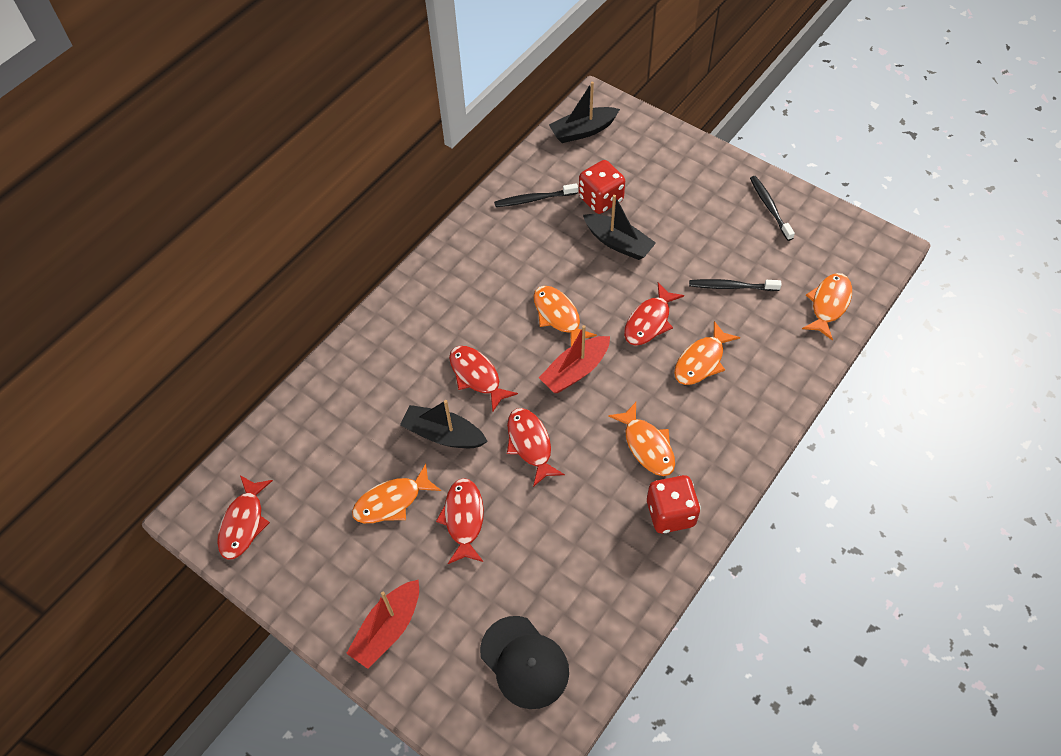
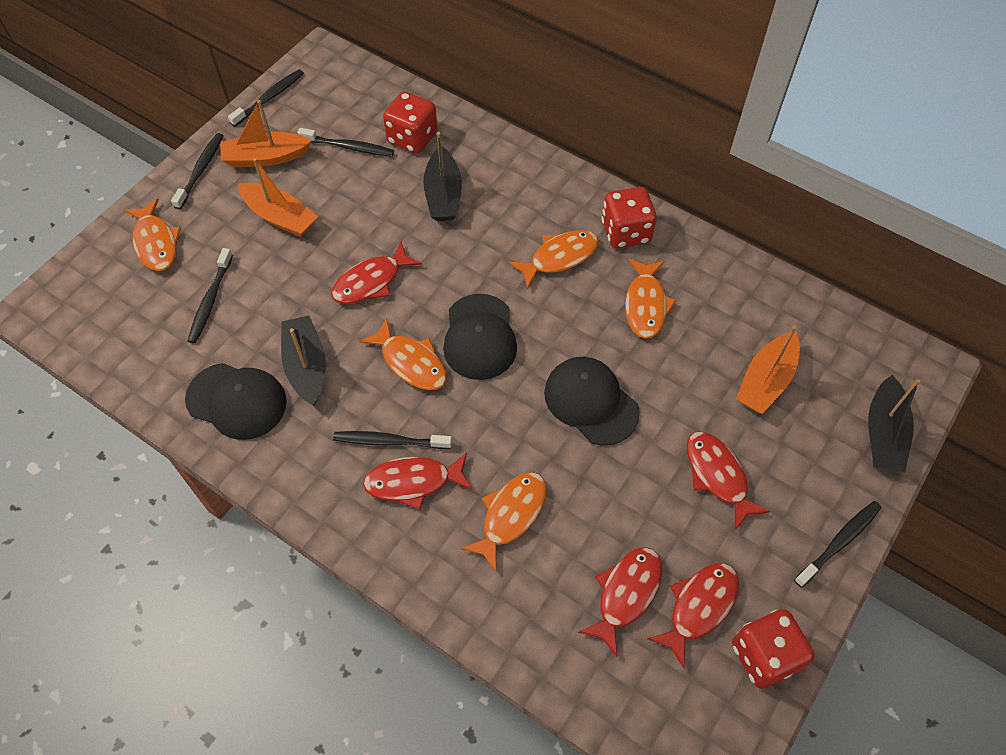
black cap: [480,616,569,709] = 1 -> [185,363,287,440] [443,294,517,380] [544,357,640,446] = 3
black toothbrush: [494,183,578,207] [689,279,782,291] [750,176,795,241] = 3 -> [171,133,223,209] [188,248,233,343] [228,69,304,127] [298,128,394,157] [333,431,452,449] [794,501,881,587] = 6
orange boat: none = 0 -> [220,100,312,167] [238,158,318,237] [736,326,800,414] = 3
red boat: [346,579,419,669] [539,325,610,393] = 2 -> none = 0
red dice: [579,160,625,214] [647,475,701,533] = 2 -> [383,92,437,154] [602,187,657,248] [732,609,815,689] = 3

